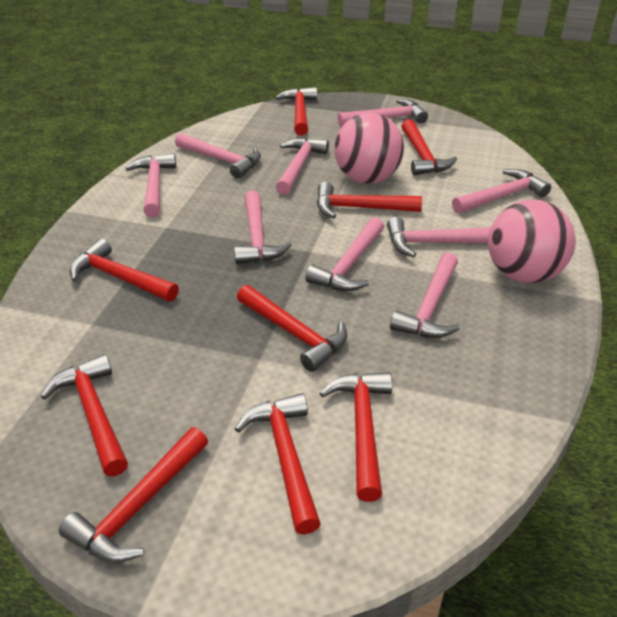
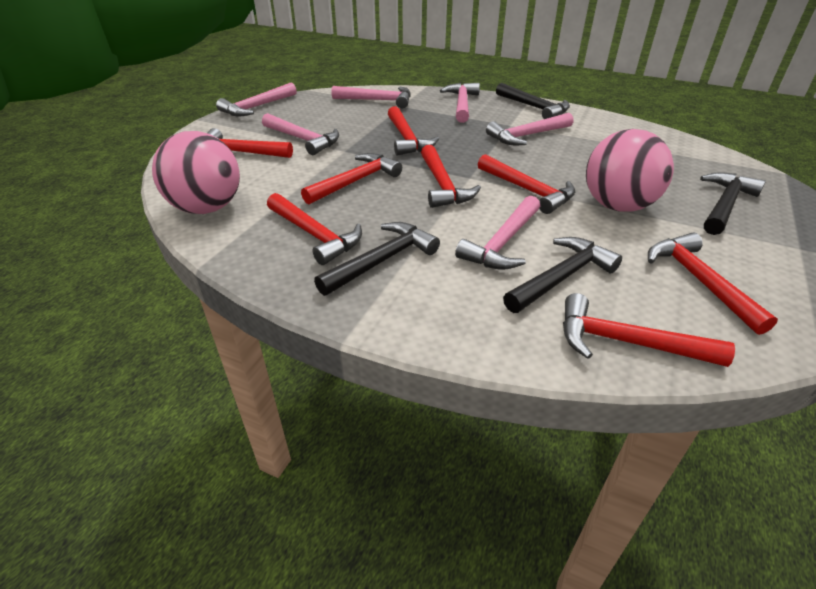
black hammer: none = 0 -> [314,222,440,296] [496,83,570,119] [503,237,622,313] [700,172,766,235] = 4
pink hammer: [125,153,176,217] [175,133,261,178] [234,190,292,264] [276,138,329,195] [305,217,384,291] [338,99,428,127] [387,217,491,257] [390,252,460,338] [452,169,551,214] = 9 -> [216,83,297,116] [262,113,339,155] [332,86,411,108] [440,83,480,123] [455,196,540,270] [486,113,573,145] = 6
red hammer: [41,354,128,476] [59,427,208,563] [69,239,179,302] [235,393,321,535] [237,285,347,372] [275,87,317,135] [317,182,422,219] [319,372,392,502] [402,119,457,175] = 9 -> [208,128,293,158] [267,193,362,265] [301,153,402,204] [388,106,439,156] [421,145,481,208] [478,154,575,214] [563,293,735,367] [648,232,778,335] = 8

